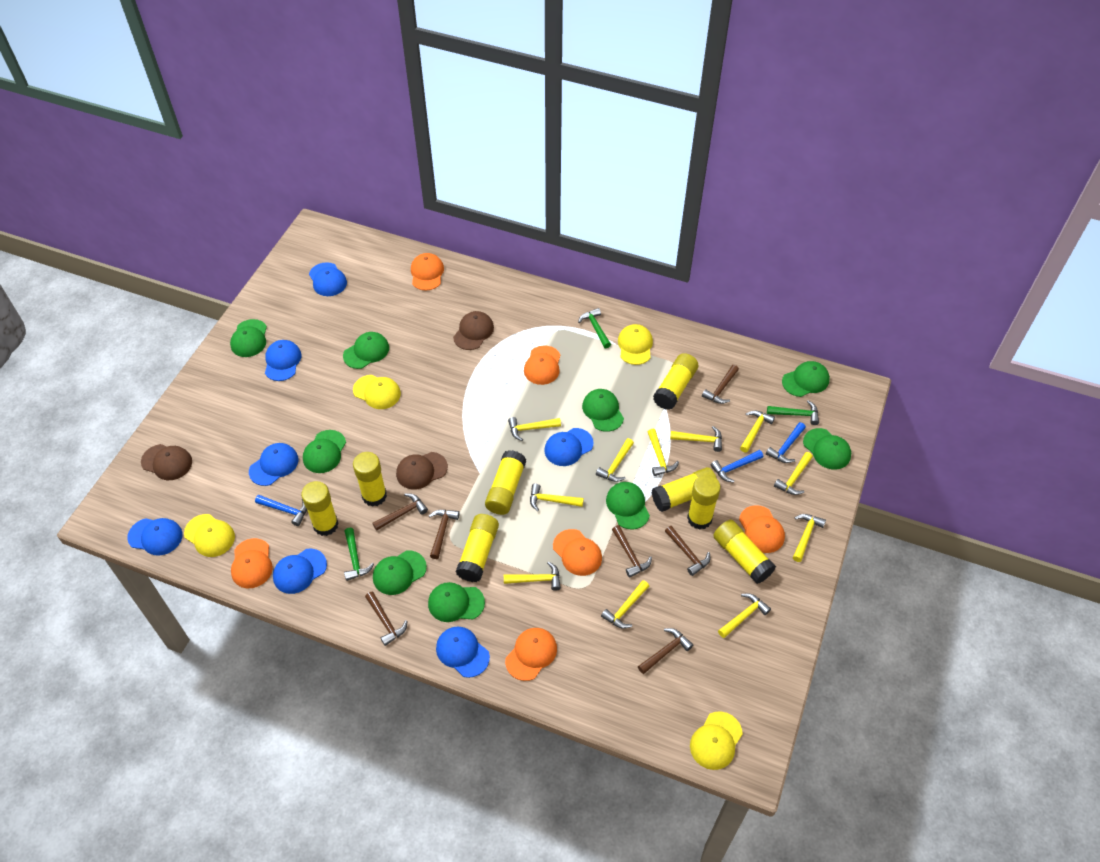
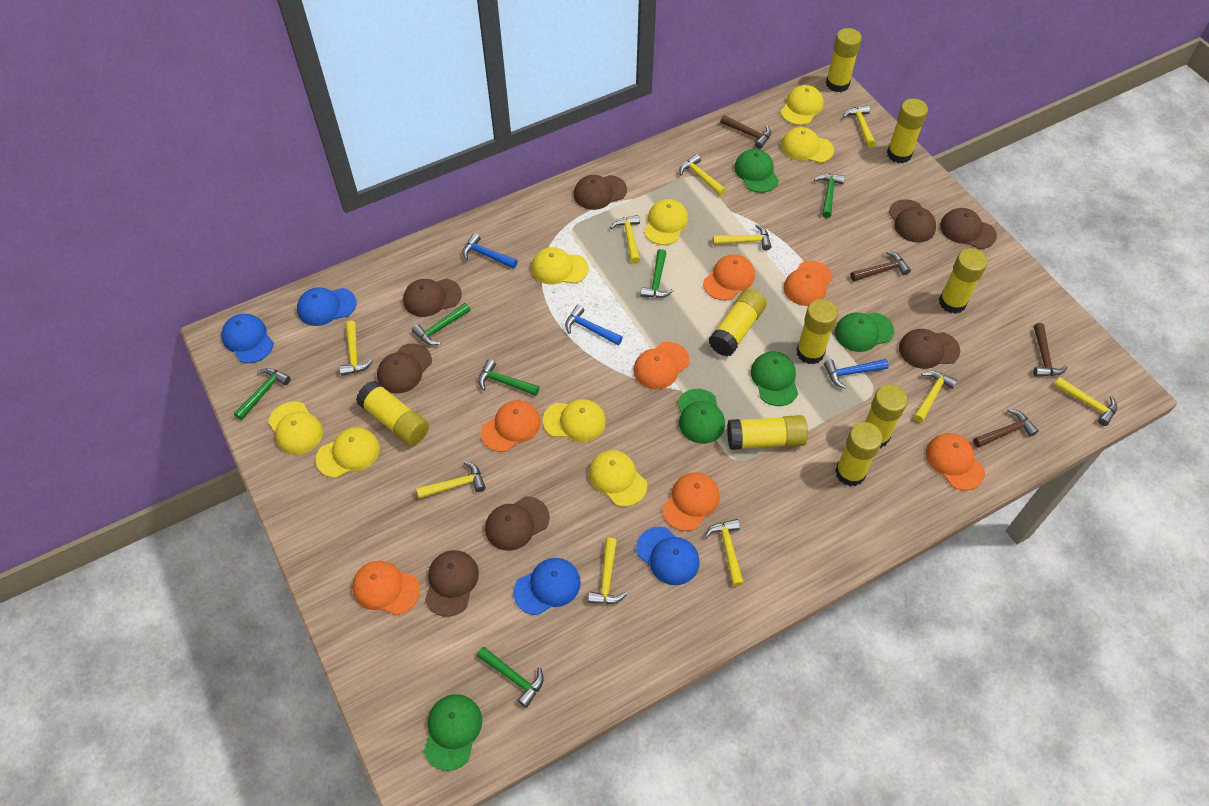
blue cap: [127,518,182,556] [249,443,299,486] [265,340,301,381] [273,549,327,594] [309,262,347,296] [436,627,490,678] [544,428,593,466] = 7 -> [221,314,274,363] [297,287,357,326] [513,558,581,615] [636,526,700,585] = 4
brown cap: [141,444,192,480] [396,452,448,490] [453,311,494,350] = 3 -> [377,344,432,394] [403,279,462,317] [425,550,479,617] [485,496,550,551] [574,175,627,210] [889,199,936,243] [899,329,960,369] [940,208,997,249] = 8
brown hammer: [365,592,408,646] [372,493,428,531] [429,510,459,559] [612,525,652,578] [638,628,693,674] [665,526,710,576] [702,365,739,404] = 7 -> [720,115,771,149] [850,251,911,281] [973,409,1039,448] [1034,323,1068,377] = 4
green cap: [230,319,267,357] [303,430,346,473] [343,332,389,369] [373,550,427,595] [428,582,485,622] [582,389,624,432] [606,482,650,530] [782,361,830,397] [803,428,851,469] = 9 -> [424,694,482,771] [678,389,725,444] [734,149,779,193] [751,352,798,406] [835,312,894,352] = 5
green hammer: [344,528,374,581] [578,308,611,348] [767,400,819,425] = 3 -> [234,368,291,420] [412,303,471,345] [477,647,544,708] [478,359,539,396] [640,249,673,298] [814,174,845,218] = 6
orange cap: [231,538,273,588] [411,253,444,291] [505,628,557,681] [524,346,560,385] [553,529,602,576] [739,505,785,553] = 6 -> [352,561,420,615] [481,400,541,452] [633,342,690,389] [662,472,720,531] [703,254,755,300] [784,261,833,306] [926,433,985,491] = 7
yellow cap: [184,514,235,557] [353,375,401,409] [618,324,653,365] [690,711,743,770] = 4 -> [268,401,323,455] [316,427,380,478] [531,247,589,285] [543,399,606,442] [589,450,647,507] [644,199,688,245] [781,85,824,125] [781,127,834,163] = 8
yellow glue stick: [301,481,339,536] [353,452,387,507] [456,514,499,582] [485,450,526,515] [651,467,717,512] [653,353,698,410] [687,475,721,530] [713,520,776,584] = 8 -> [356,381,429,446] [709,289,767,356] [727,415,808,450] [796,299,838,364] [826,28,862,92] [835,422,883,486] [865,384,908,449] [887,98,928,163] [939,248,987,314] = 9
yellow hammer: [504,562,561,591] [508,417,561,441] [530,484,584,511] [596,438,634,482] [601,580,649,629] [648,429,679,476] [670,426,722,452] [718,593,771,638] [740,410,775,453] [774,452,813,495] [793,514,826,562] = 11 -> [339,321,373,376] [416,461,486,499] [588,538,627,604] [610,215,640,264] [679,154,726,196] [705,519,744,587] [713,224,772,250] [843,105,876,148] [914,371,958,422] [1054,377,1117,426] = 10

